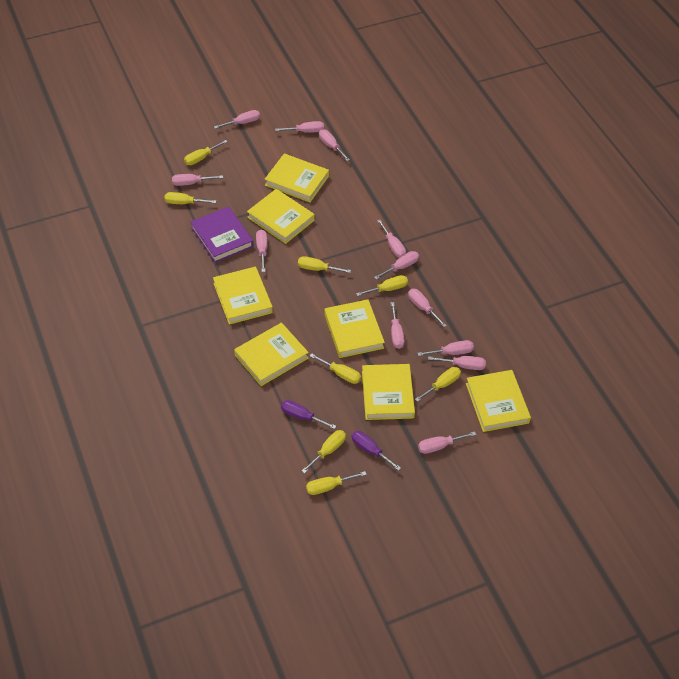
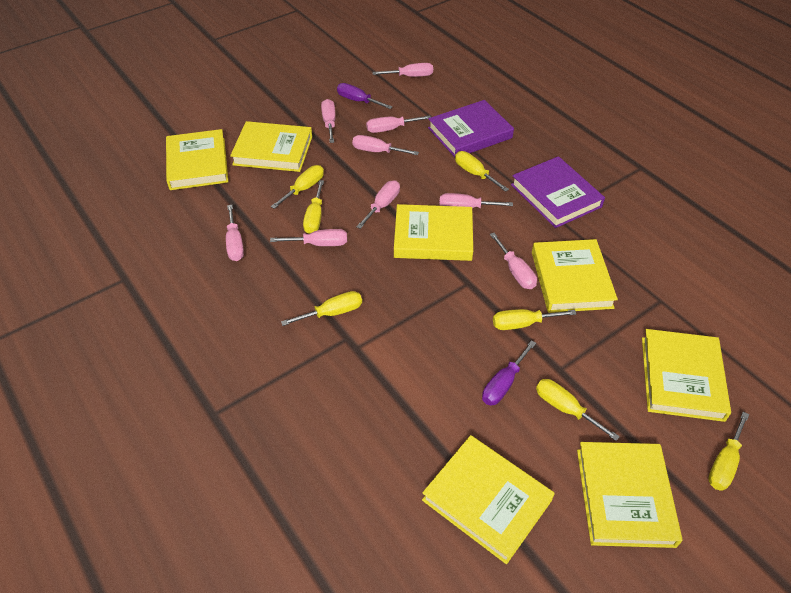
pink screwdriver: [172,174,223,186] [214,110,260,129] [256,230,267,272] [275,121,324,133] [319,129,350,161] [374,251,419,280] [377,220,406,258] [390,302,404,349] [408,289,447,327] [417,340,474,356] [418,432,476,454] [428,356,486,370] = 12 -> [226,205,244,261] [270,229,347,246] [321,99,336,143] [352,135,419,155] [356,180,400,229] [366,115,431,133] [372,63,433,77] [439,193,513,208] [490,233,537,289] = 9
purple book: [190,207,254,263] = 1 -> [428,100,514,157] [511,156,605,228] = 2
yellow screwdriver: [164,192,216,204] [184,140,228,165] [298,256,351,273] [302,430,346,474] [306,471,367,495] [310,353,361,384] [356,275,408,296] [415,367,461,402] = 8 -> [271,165,324,209] [281,291,362,326] [303,180,324,234] [455,151,509,192] [493,309,576,330] [536,379,620,441] [708,412,749,491] = 7

